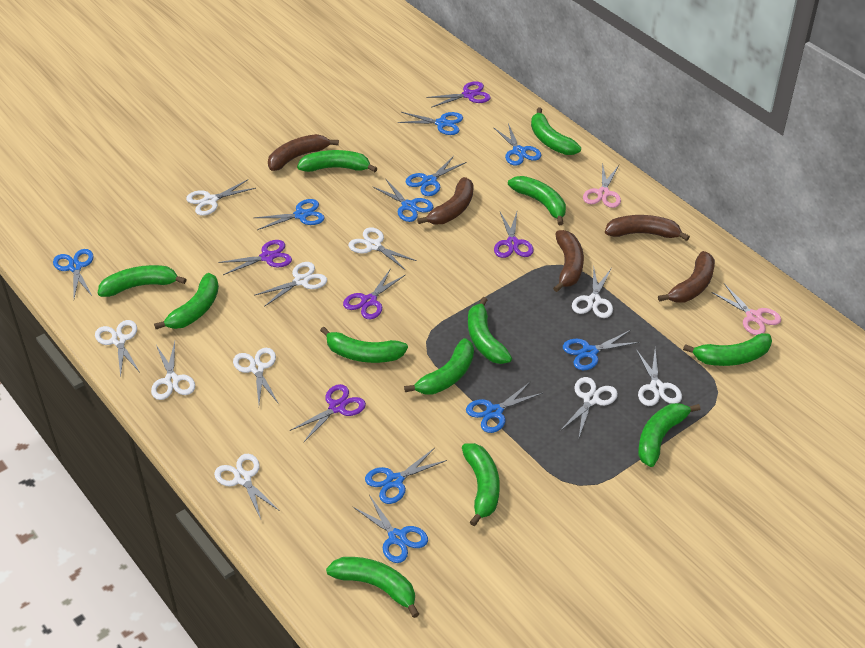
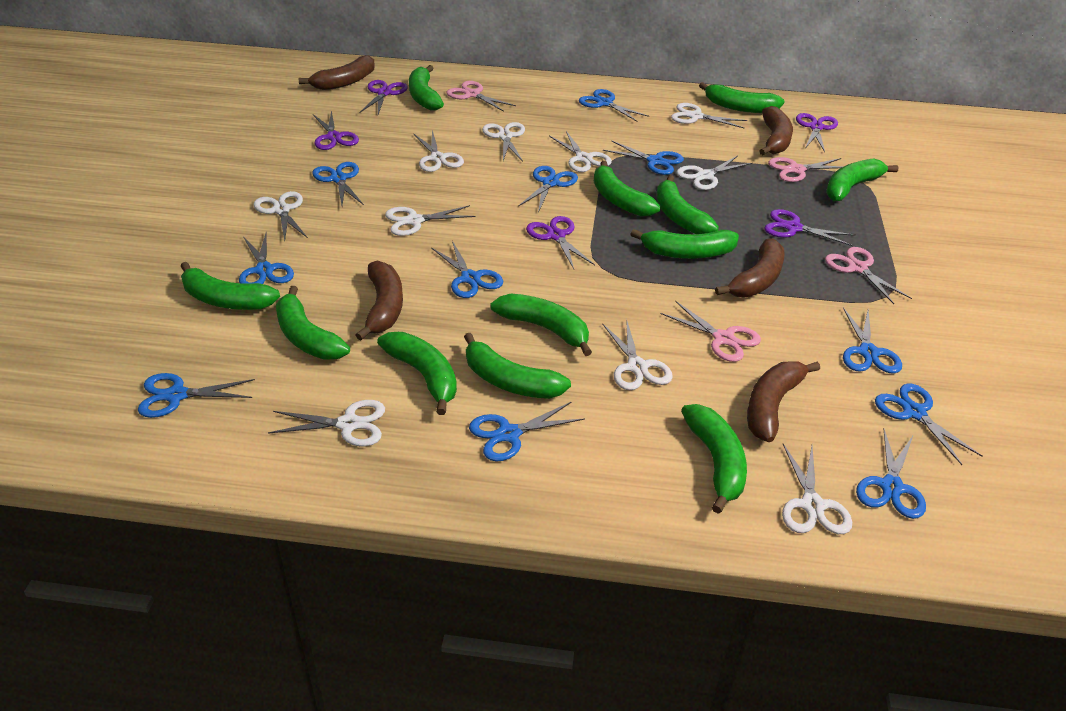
blue scissors: [53,249,93,298] [254,199,325,230] [352,495,428,563] [365,448,447,504] [372,178,433,222] [398,112,463,135] [406,156,466,196] [466,381,543,433] [493,123,541,166] [563,330,640,370] = 10 -> [138,373,255,418] [239,234,294,284] [312,162,364,205] [431,241,503,298] [469,401,585,461] [518,166,578,212] [579,89,649,122] [603,141,684,175] [843,307,902,373] [856,429,926,519] [875,384,983,465] = 11
pink scissors: [583,163,621,208] [711,283,781,335] = 2 -> [446,81,516,112] [661,301,761,362] [768,157,842,182] [825,247,912,304] = 4

